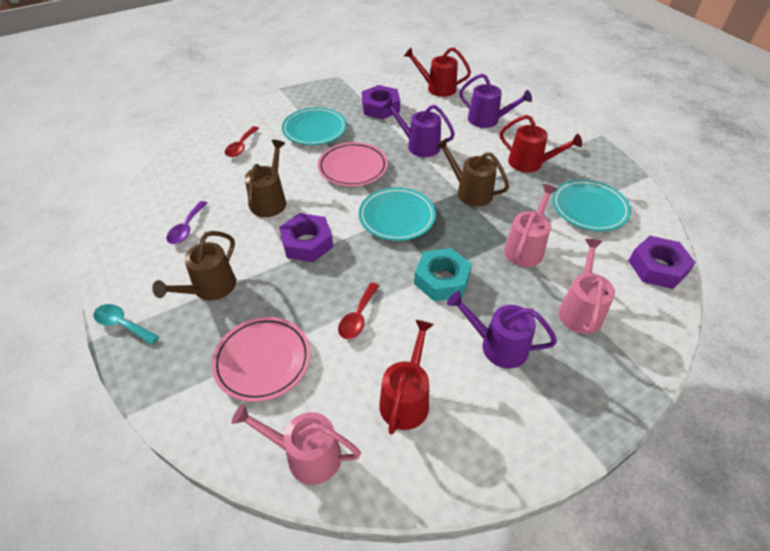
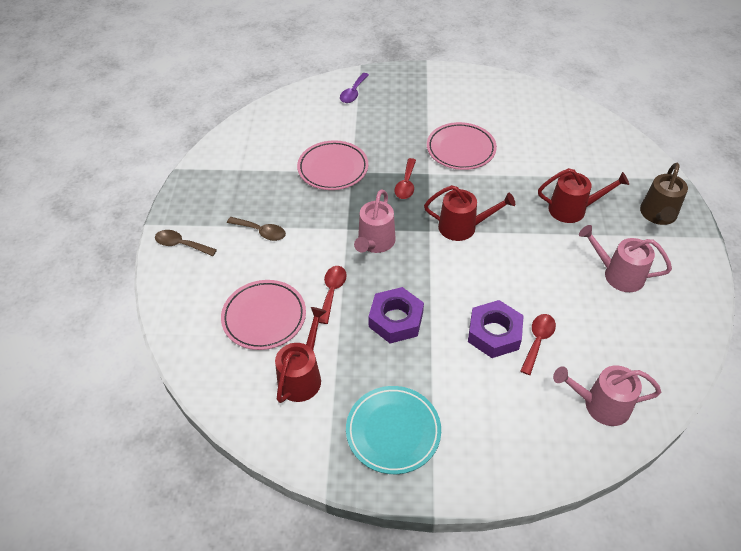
brown spoon: none = 0 -> [155,230,217,256] [227,217,286,241] = 2
brown watering can: [152,231,236,301] [245,140,286,217] [435,138,509,207] = 3 -> [640,163,688,225] = 1
pink plate: [212,317,310,402] [318,142,388,187] = 2 -> [221,280,306,350] [297,140,368,190] [427,122,497,170] = 3
purple nut: [279,213,333,262] [362,85,400,119] [629,236,696,289] = 3 -> [368,287,424,343] [468,300,524,358] = 2
purple watering can: [383,98,455,157] [447,291,557,368] [459,74,532,128] = 3 -> none = 0
red spoon: [225,126,259,157] [338,283,379,339] = 2 -> [319,266,347,324] [394,158,416,199] [520,314,556,375] = 3
turquoise nut: [414,248,472,301] = 1 -> none = 0
turquoise plate: [282,107,347,145] [359,187,436,241] [552,179,631,231] = 3 -> [346,386,441,474] = 1
turquoise spoon: [93,304,159,345] = 1 -> none = 0

